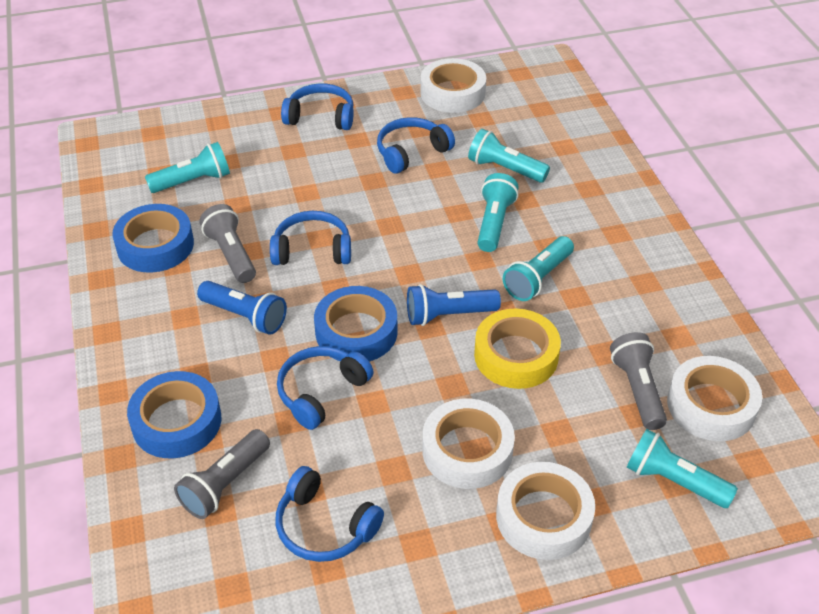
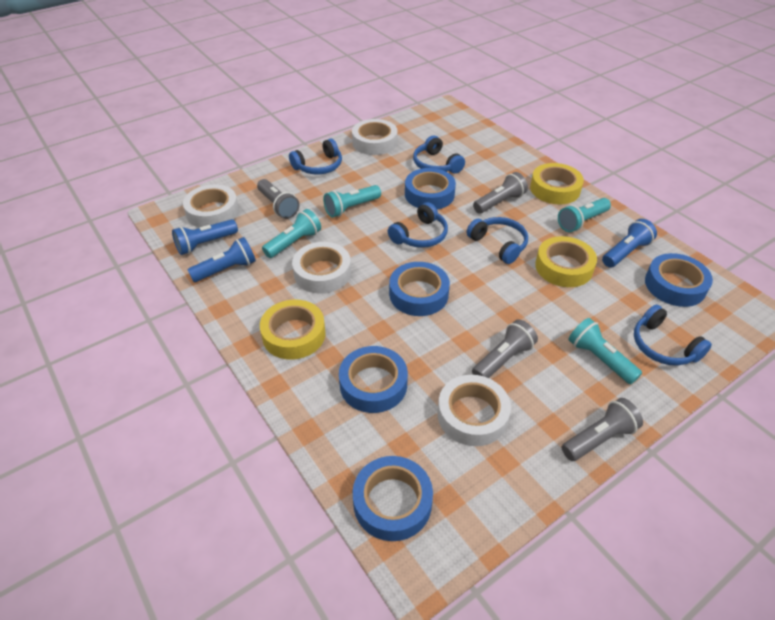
blue flashlight: [197,281,287,335] [407,284,501,326] = 2 -> [172,219,238,255] [188,237,256,282] [602,219,657,268] = 3
blue tape: [112,204,194,273] [127,371,222,458] [314,286,398,362] = 3 -> [339,346,408,413] [353,456,433,541] [389,262,450,316] [405,168,456,209] [645,253,713,307] = 5
grey flashlight: [174,429,270,519] [200,204,256,283] [610,332,667,430] = 3 -> [257,179,300,219] [472,319,538,378] [473,172,528,213] [562,398,643,461] = 4
turquoise flashlight: [145,142,230,193] [468,129,550,183] [477,173,519,252] [503,236,574,301] [627,429,738,508] = 5 -> [262,209,321,258] [323,185,381,217] [558,198,611,232] [568,318,642,384] = 4
yellow tape: [474,309,561,389] = 1 -> [260,299,326,360] [530,163,584,204] [535,236,597,287] = 3

